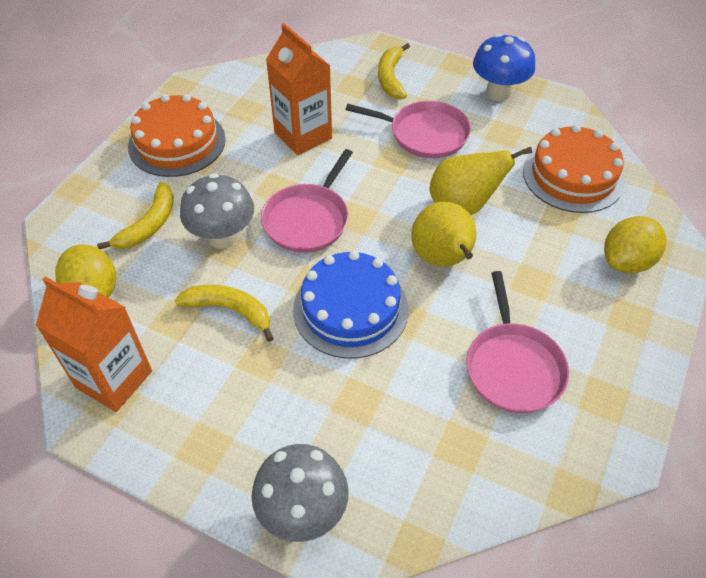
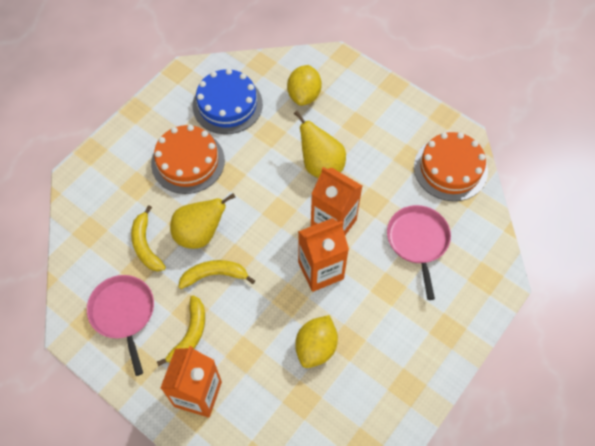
blue mushroom: [473,33,535,101] = 1 -> none = 0
grey mushroom: [180,173,254,249] [252,444,349,542] = 2 -> none = 0
orange carton: [36,276,152,412] [266,23,332,155] = 2 -> [160,346,222,418] [298,218,349,292] [311,167,362,235] = 3
pink pan: [261,149,353,253] [346,101,471,158] [466,271,569,413] = 3 -> [87,275,154,376] [387,205,451,300] = 2

